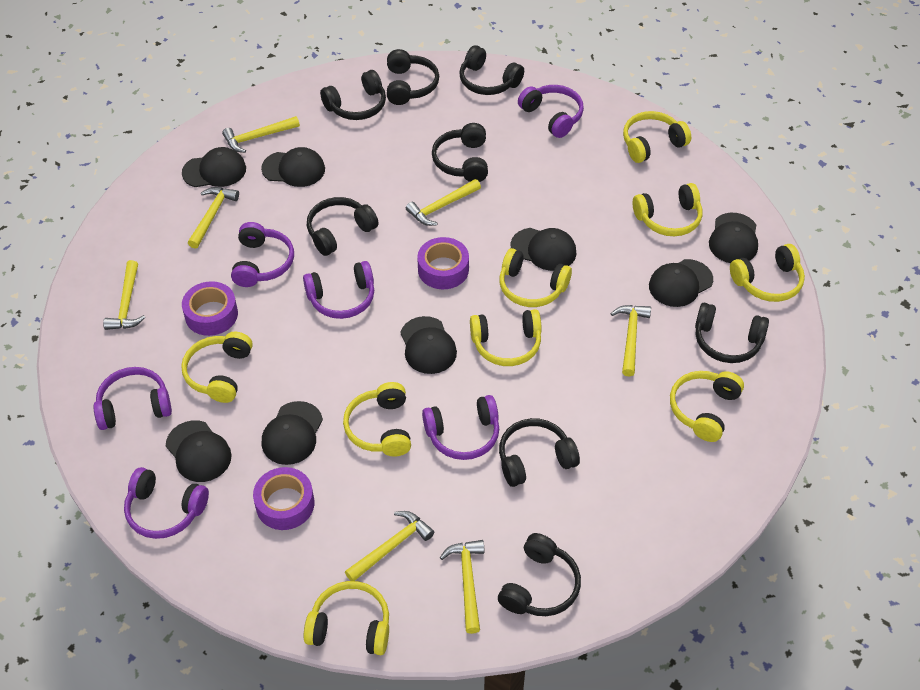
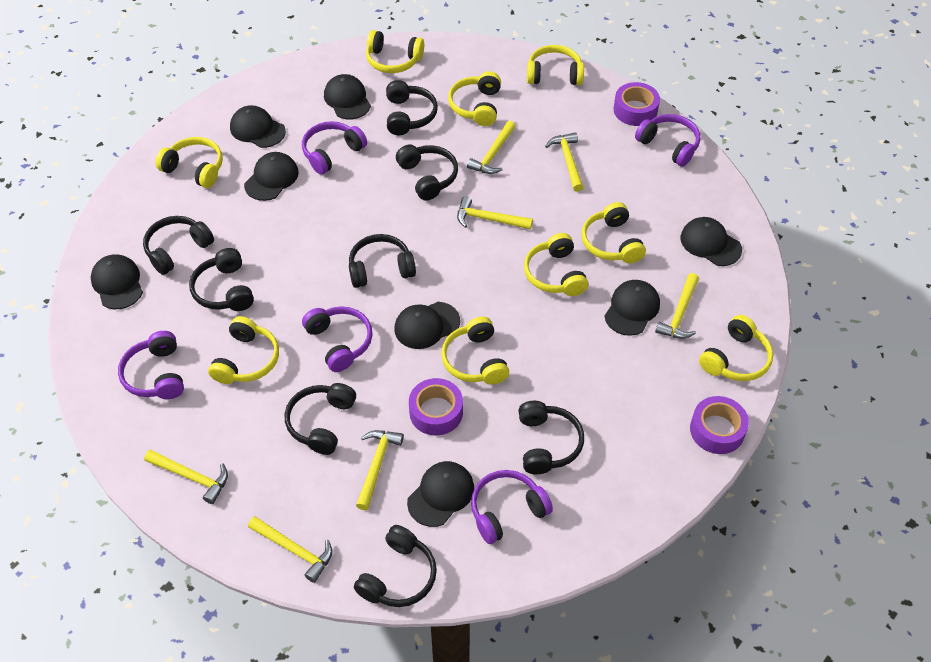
purple headphones: [93,367,172,430] [124,467,209,539] [231,222,294,287] [303,261,374,319] [422,395,499,460] [518,85,584,138] = 6 -> [118,331,184,399] [302,121,367,175] [302,306,373,372] [471,470,553,544] [635,114,700,167] = 5

